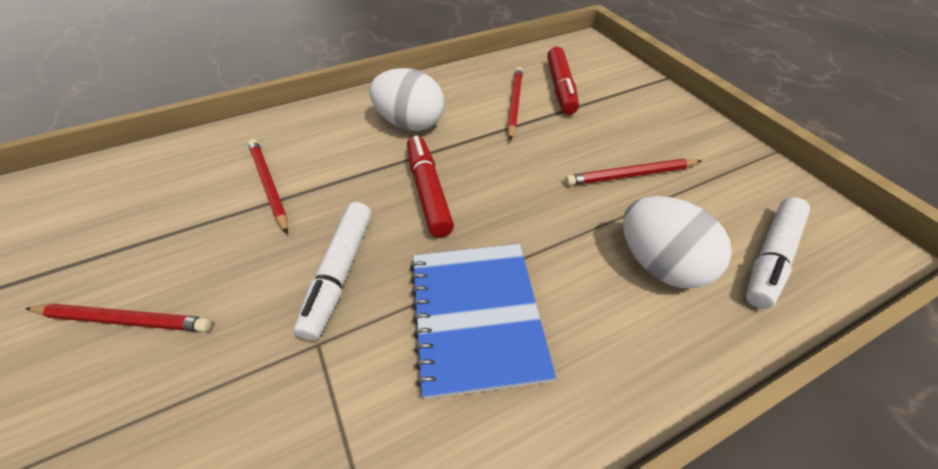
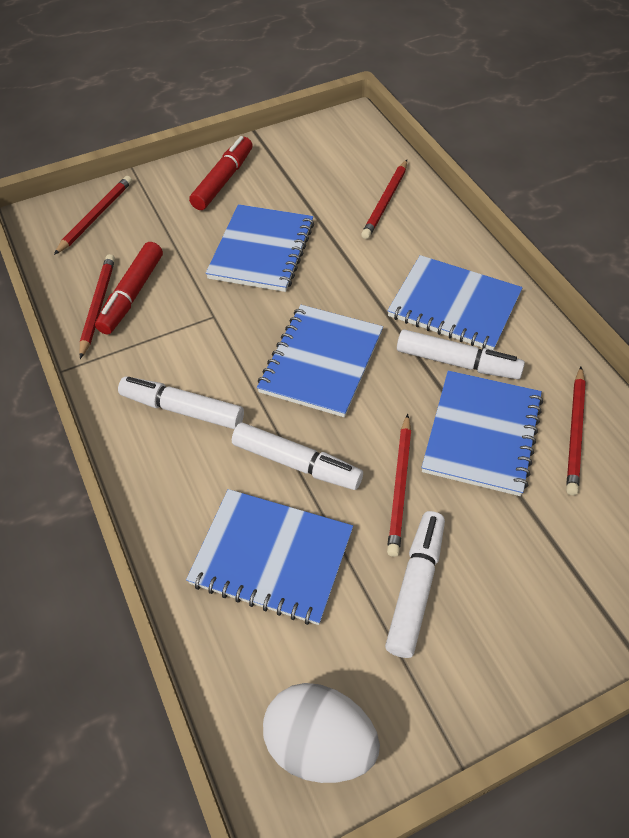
blue notebook: [410,244,556,399] = 1 -> [186,489,353,625] [206,204,314,292] [257,305,383,417] [387,255,523,350] [421,371,543,496] = 5
red pencil: [25,303,212,332] [248,139,288,234] [507,67,523,141] [565,159,701,186] = 4 -> [54,176,132,255] [79,254,115,359] [361,160,407,239] [387,414,411,557] [566,367,586,495] = 5
white egg: [369,68,444,131] [623,196,732,288] = 2 -> [263,683,380,783] = 1
white marker: [293,202,371,341] [746,197,810,309] = 2 -> [118,376,244,429] [232,423,363,490] [385,511,445,658] [397,329,525,379] = 4

